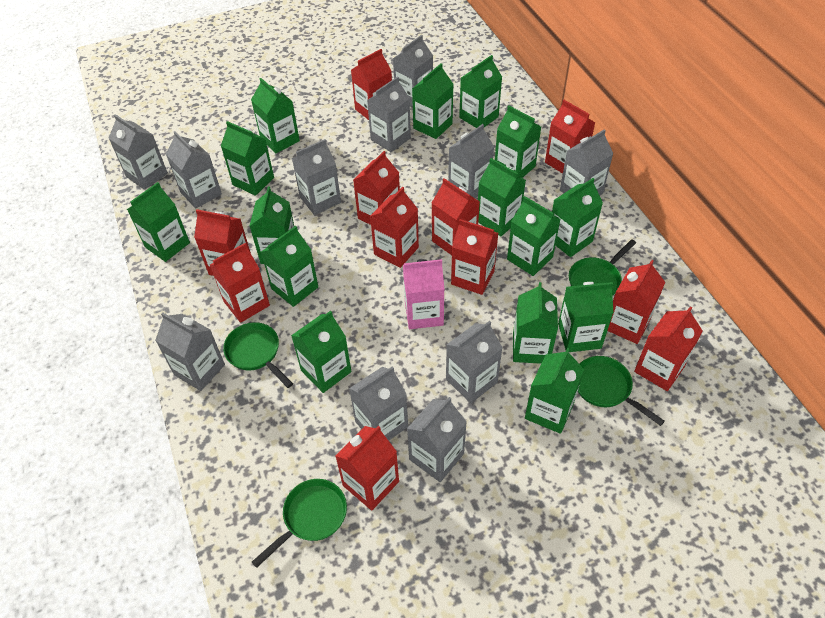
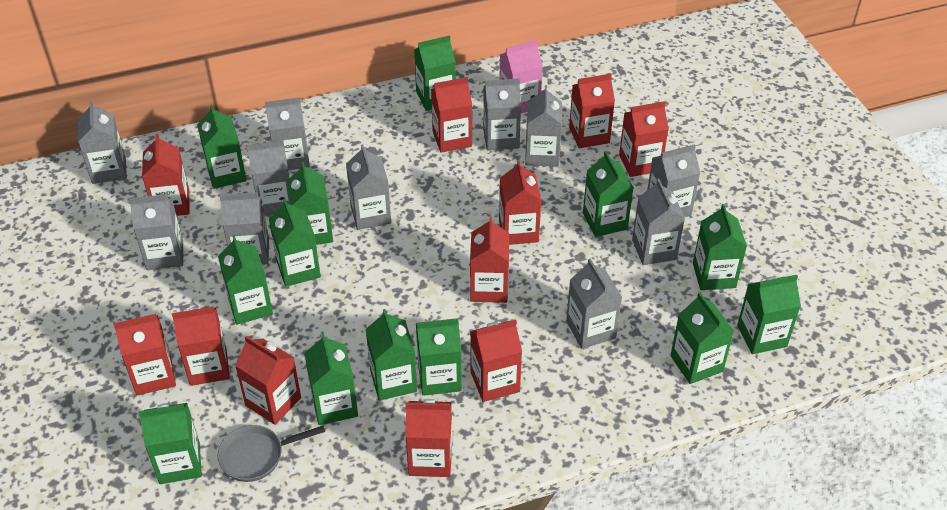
green carton: [127,182,190,262] [221,121,274,196] [250,187,294,264] [251,78,300,153] [261,226,318,307] [291,311,352,393] [412,63,454,139] [459,55,502,128] [478,158,526,236] [495,105,541,178] [507,196,560,276] [513,282,558,364] [525,348,584,434] [552,178,603,257] [558,282,614,352] = 15 -> [139,403,202,484] [197,105,247,189] [218,235,273,325] [269,199,321,287] [287,162,333,245] [304,333,358,425] [366,309,417,400] [414,36,456,111] [416,318,462,396] [583,151,634,237] [670,293,734,384] [693,204,747,290] [737,275,801,354] = 13
green pan: [223,322,293,388] [252,479,347,568] [569,239,636,296] [578,356,665,426] = 4 -> none = 0
grey pan: none = 0 -> [217,425,325,482] = 1

